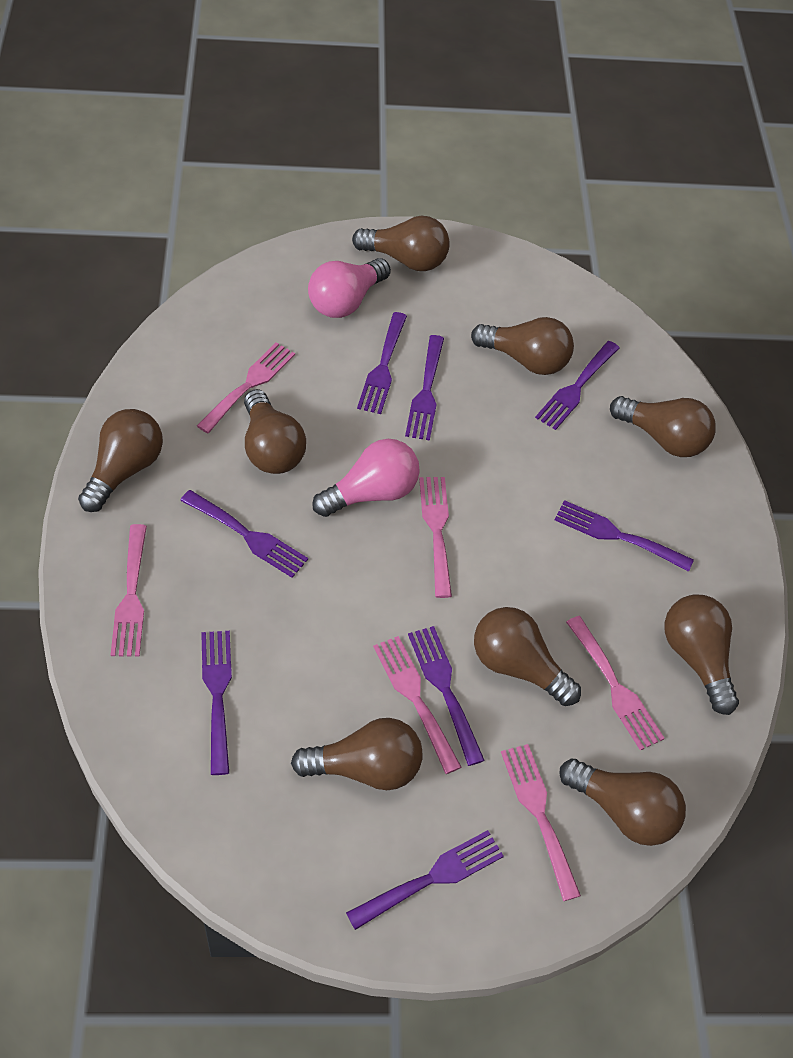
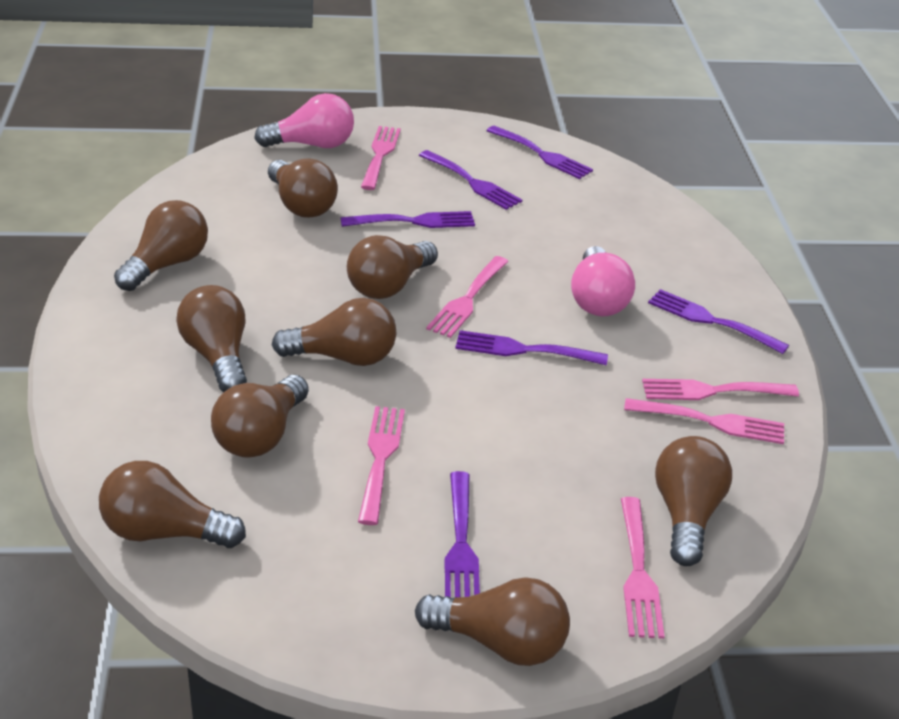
purple fork: [180,490,308,578] [201,631,232,775] [346,830,504,930] [357,312,407,414] [405,335,444,441] [408,626,485,766] [535,341,619,430] [555,500,694,572] = 8 -> [340,211,475,228] [419,150,522,210] [445,471,480,597] [455,330,608,365] [487,126,593,179] [648,289,789,354] = 6

